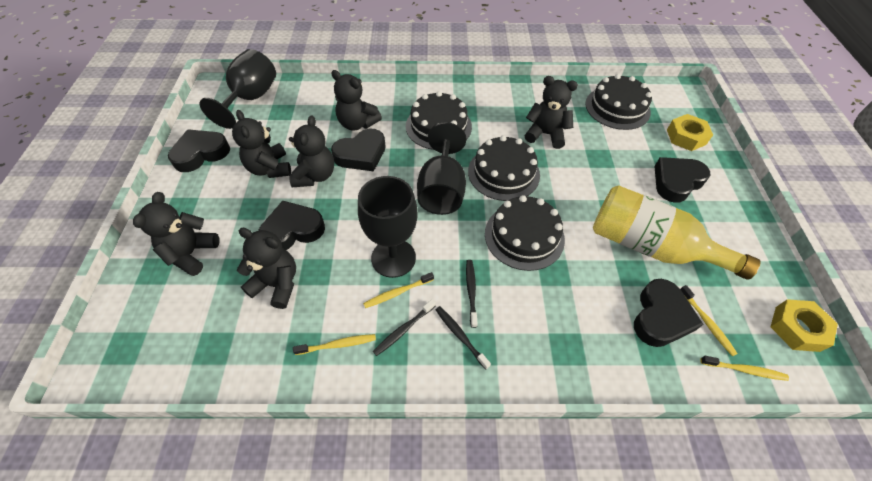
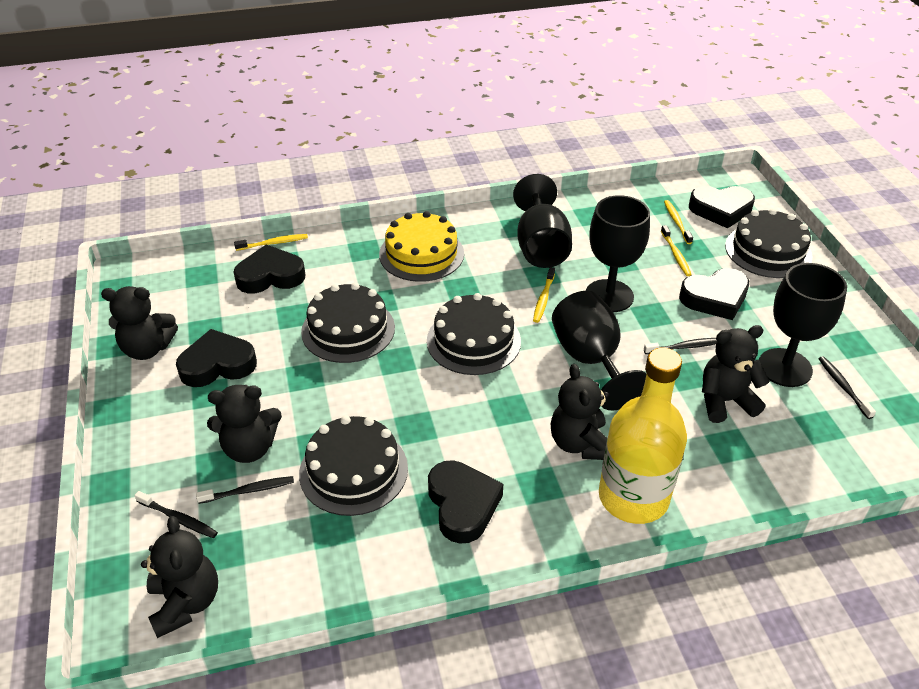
black goblet: [200,49,276,129] [358,176,418,278] [417,122,466,215] = 3 -> [513,174,572,268] [552,291,647,410] [586,195,650,312] [759,263,847,387] = 4
black teddy bear: [133,192,219,276] [232,110,291,178] [237,228,296,309] [289,115,334,187] [331,70,382,131] [525,76,578,149] = 6 -> [101,286,178,360] [141,516,218,638] [207,385,282,463] [550,364,609,460] [702,325,770,423] = 5
black toothbrush: [373,299,436,356] [436,306,491,370] [466,260,478,328] = 3 -> [134,491,218,538] [196,476,294,504] [644,338,717,354] [818,356,876,419] = 4
yellow cake: none = 0 -> [379,211,464,282] = 1
yellow nut: [667,114,713,151] [770,299,838,352] = 2 -> none = 0

